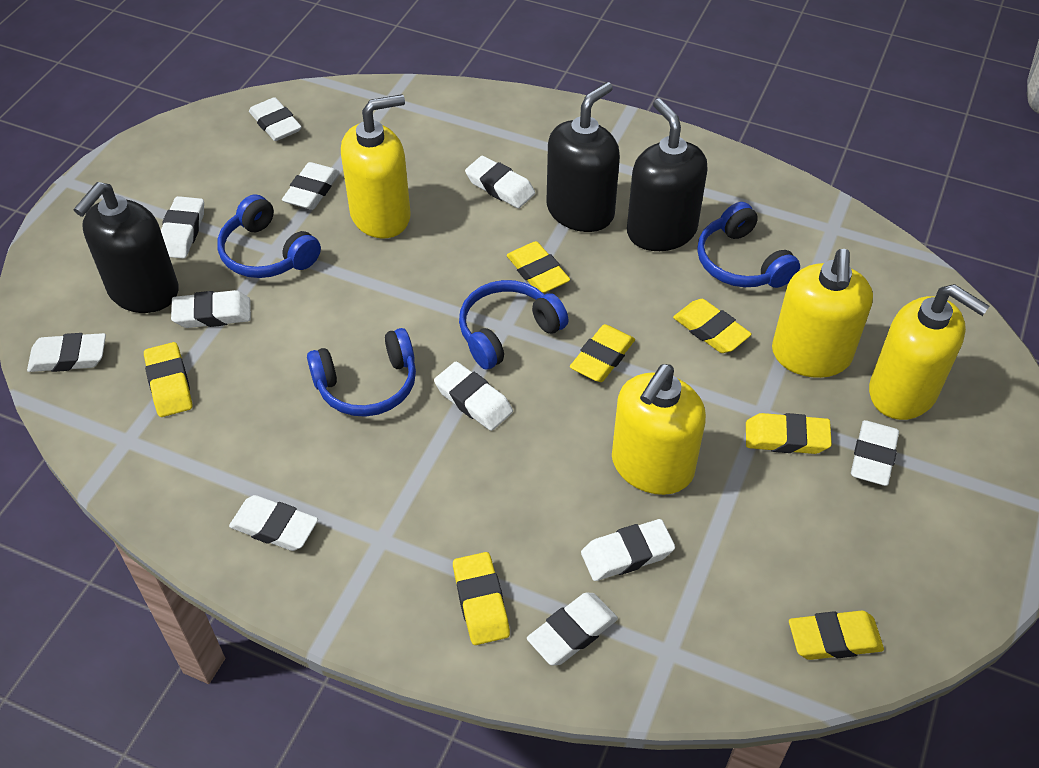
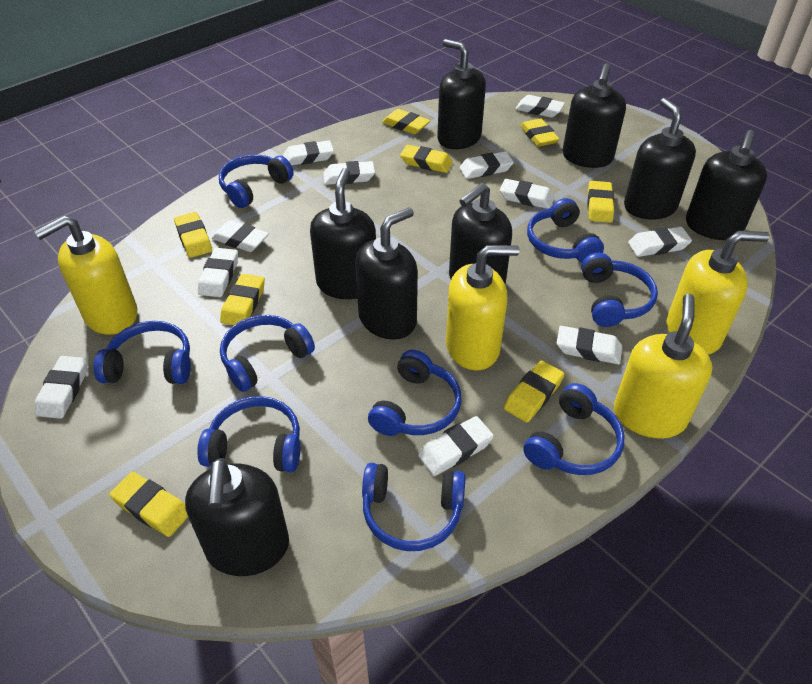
black soap dispenser: [74,182,179,313] [547,82,620,232] [627,99,708,251] = 3 -> [185,458,289,576] [310,168,376,299] [355,207,418,340] [437,39,486,149] [449,183,512,285] [563,64,626,168] [624,98,696,220] [686,130,767,240] = 8
blue headphones: [217,194,321,278] [307,328,416,417] [459,280,568,370] [697,202,800,288] = 4 -> [94,321,191,384] [197,396,300,472] [219,155,293,208] [220,315,315,392] [362,463,466,551] [368,350,462,436] [523,383,624,475] [527,198,604,262] [581,253,658,327] = 9
yellow eraser: [144,342,192,417] [453,552,510,645] [507,241,570,293] [570,324,635,382] [673,299,752,353] [746,413,832,454] [789,610,884,660] = 7 -> [109,472,188,537] [174,212,212,258] [220,274,265,325] [382,109,430,134] [400,145,453,173] [504,360,564,423] [520,119,559,147] [587,181,614,223] = 8

